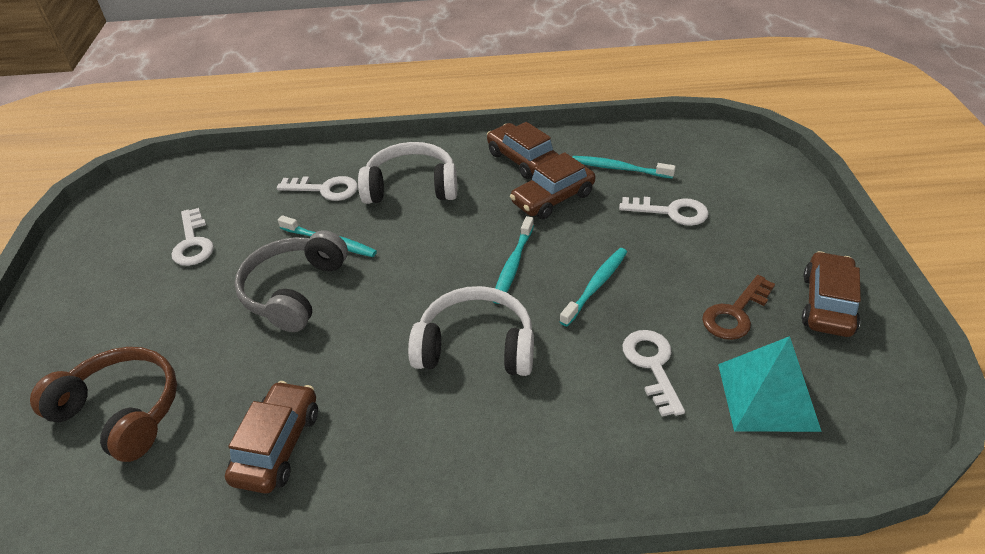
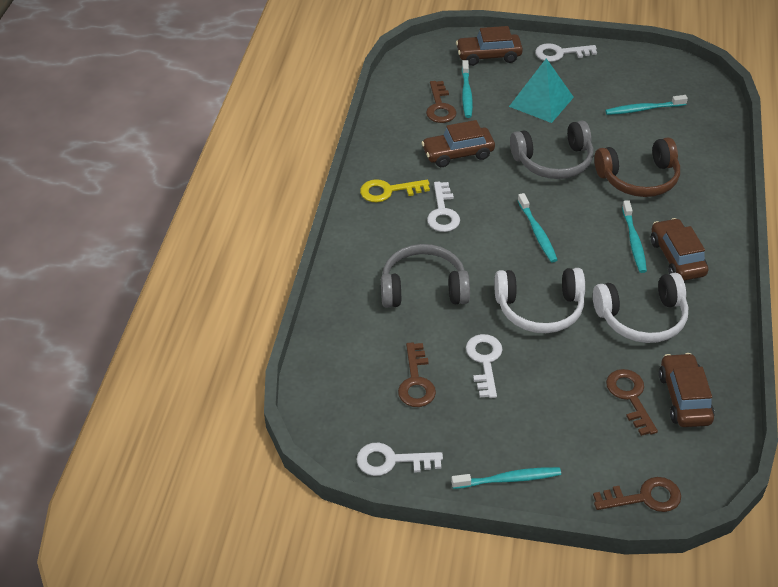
brown key: [702,275,775,340] = 1 -> [398,342,436,407] [426,81,456,123] [593,477,681,512] [606,369,658,436] = 4
grey headphones: [234,230,348,332] = 1 -> [381,244,470,308] [510,121,593,179] = 2
turquoise toothbrush: [278,215,377,257] [492,216,534,304] [560,248,627,326] [572,156,676,179] = 4 -> [451,467,561,489] [462,60,473,118] [518,193,558,263] [605,95,688,115] [622,200,647,273] = 5
yellow key: none = 0 -> [360,179,430,202] = 1

